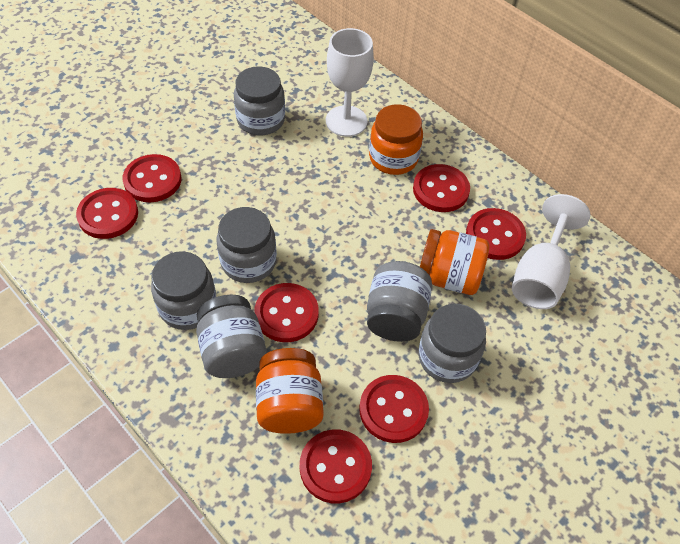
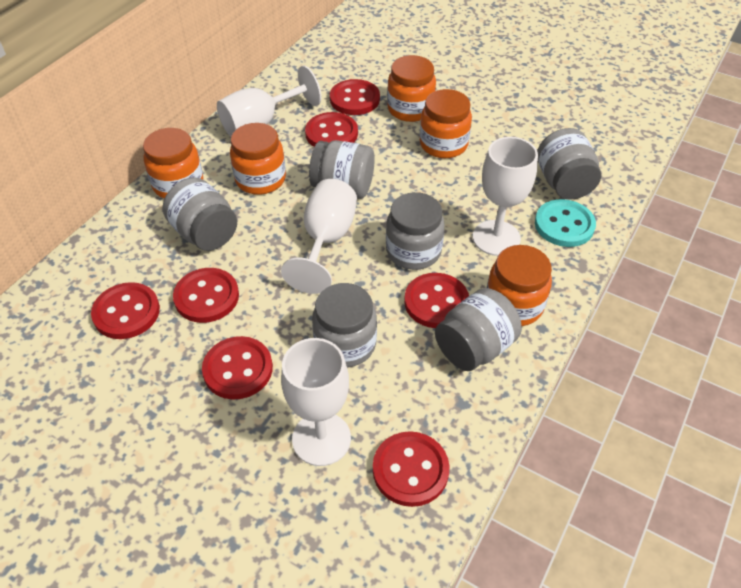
orange jar: [256,348,324,434] [369,104,423,175] [420,229,489,295] = 3 -> [143,128,203,198] [230,123,286,195] [387,55,436,122] [420,89,472,158] [487,245,552,326] = 5
turquoise button: none = 0 -> [535,199,596,247] = 1
white goblet: [326,28,374,137] [512,194,591,309] = 2 -> [217,66,321,137] [281,179,357,294] [281,338,351,466] [473,137,538,256] = 4

